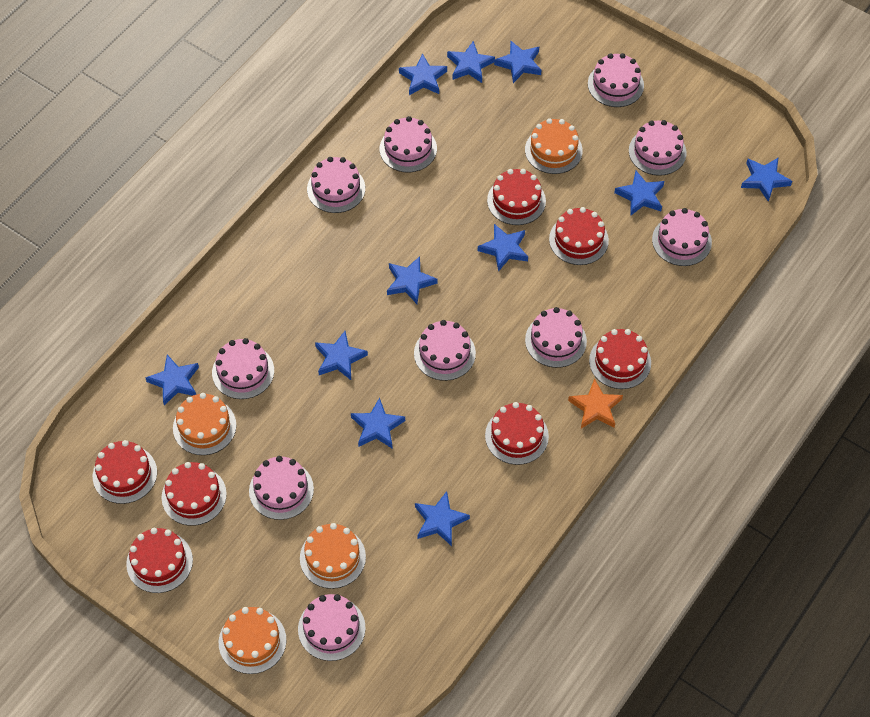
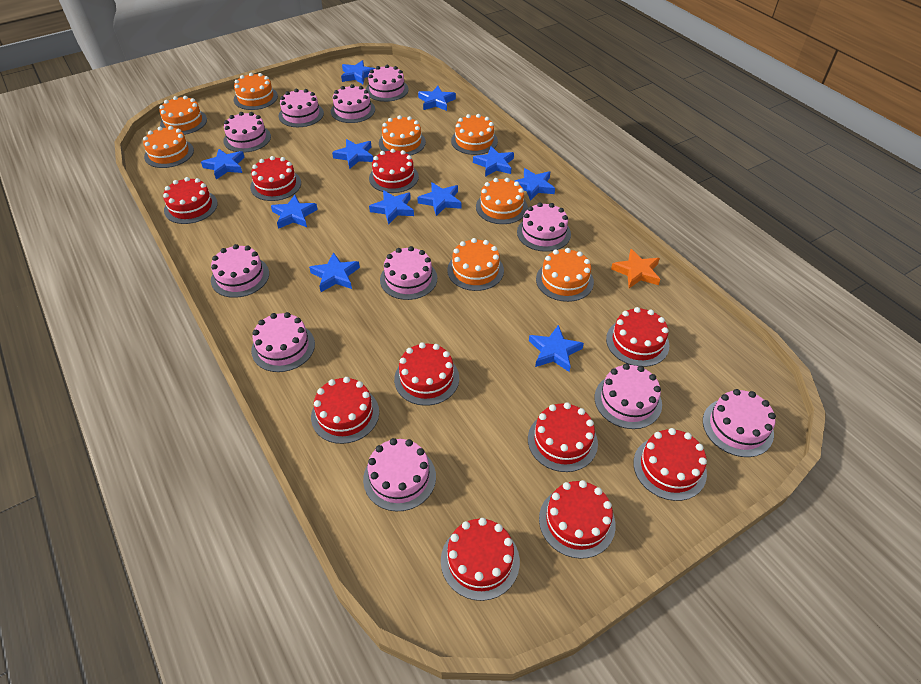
orange cake: [173,393,236,455] [219,607,286,674] [300,523,366,589] [525,118,583,174] = 4 -> [143,126,194,168] [159,96,207,135] [234,73,278,110] [379,115,426,156] [447,238,504,291] [451,114,498,155] [476,178,528,224] [536,248,594,302] = 8
pink cake: [212,338,274,399] [249,456,314,520] [298,594,366,661] [307,157,365,213] [379,116,437,172] [414,320,476,381] [525,307,587,368] [588,53,644,107] [629,120,686,176] [652,208,712,266] = 10 -> [211,244,269,298] [223,112,271,153] [251,312,315,372] [279,89,324,127] [331,84,375,123] [363,438,436,511] [366,65,409,102] [380,246,437,300] [517,202,571,252] [594,364,662,429] [703,389,776,457] = 11
red cake: [93,440,157,504] [126,528,193,593] [162,462,227,526] [485,402,549,465] [487,169,546,225] [549,207,609,265] [589,329,651,389] = 7 -> [163,177,218,224] [250,156,301,201] [311,377,379,444] [369,149,419,193] [394,342,459,406] [441,518,520,601] [528,402,598,472] [539,480,616,559] [606,307,669,367] [633,428,707,501] = 10

